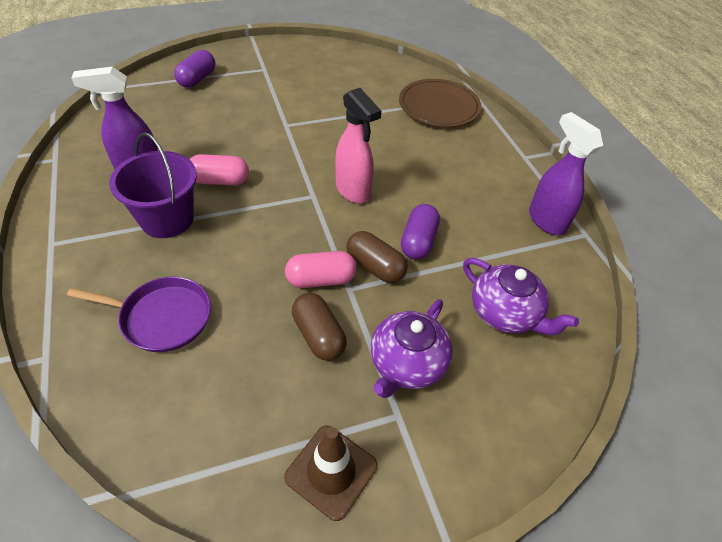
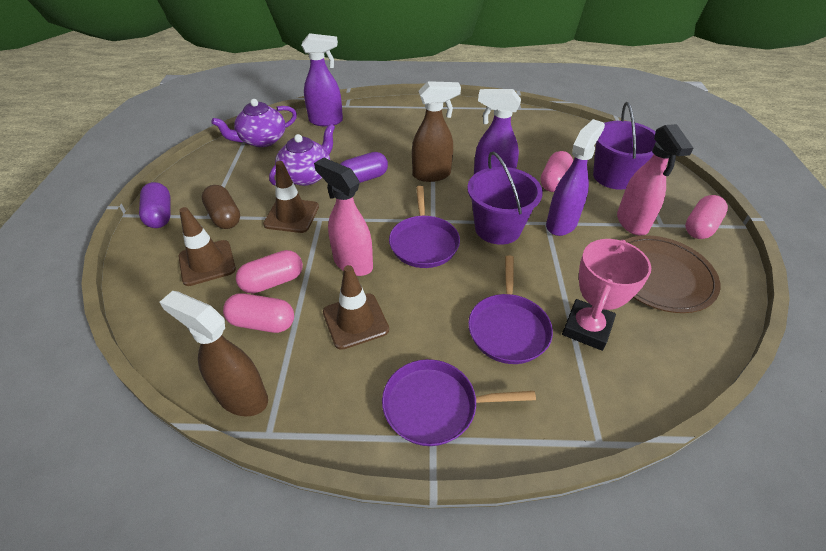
brown capsule: [292,293,347,361] [346,231,408,283] = 2 -> [202,185,240,229] = 1
brown spray bottle: none = 0 -> [160,291,268,416] [412,81,461,182] = 2
brown traffic cone: [284,426,377,521] = 1 -> [178,207,236,286] [263,161,319,233] [323,265,389,350] = 3
pink capsule: [189,154,249,185] [285,251,357,288] = 2 -> [223,293,294,333] [236,250,303,293] [540,151,573,192] [685,195,728,239] = 4
pink spray bottle: [335,88,381,203] = 1 -> [314,157,373,276] [617,124,693,235] = 2
pink trophy: none = 0 -> [562,239,651,351] = 1
purple bucket: [109,132,197,238] = 1 -> [467,151,543,245] [593,102,656,190] = 2
purple pan: [67,277,211,352] = 1 -> [382,359,536,446] [389,186,460,268] [468,255,553,364] = 3
purple spray bottle: [71,67,158,170] [529,112,603,235] = 2 -> [301,33,343,126] [474,89,521,174] [546,119,605,236] = 3

